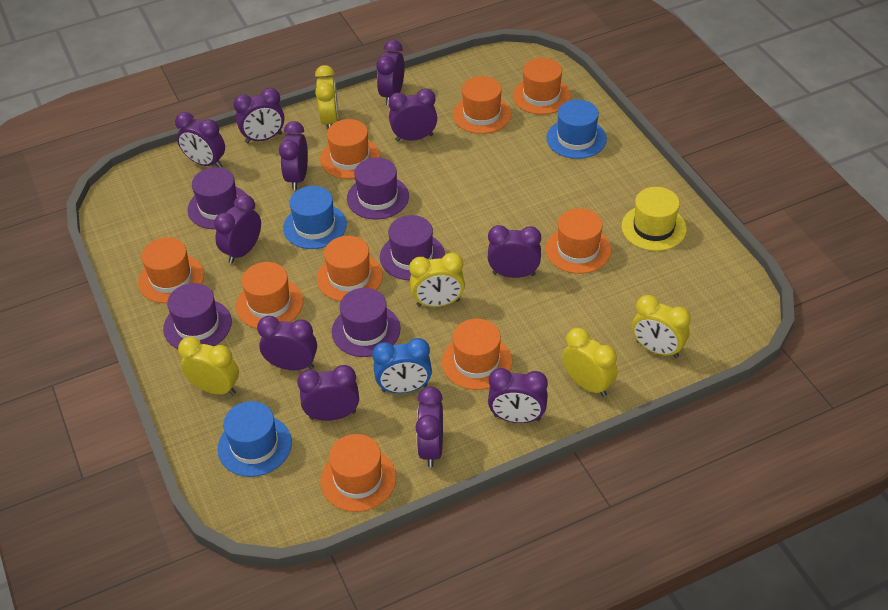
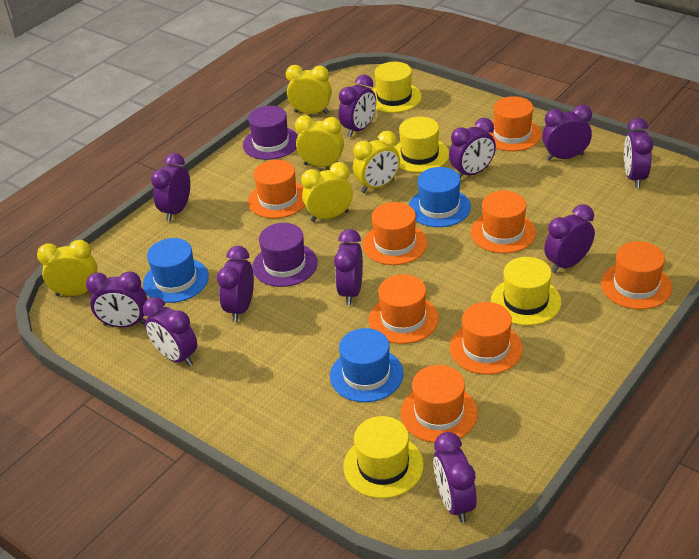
blue clock: [372,338,432,393] = 1 -> none = 0
orange hat: [138,237,204,303] [236,262,303,328] [317,236,383,301] [320,119,380,179] [320,434,396,512] [442,319,512,390] [453,76,511,134] [513,58,571,115] [546,208,611,274] = 9 -> [248,160,305,219] [363,202,428,265] [368,274,439,344] [401,365,478,443] [450,302,523,375] [471,191,536,254] [488,96,542,151] [601,241,672,309] = 8
purple hat: [163,283,232,349] [188,167,247,229] [332,288,400,357] [347,158,409,219] [380,215,445,280] = 5 -> [243,106,298,160] [252,223,318,287] = 2
yellow hat: [621,187,687,251] = 1 -> [343,416,424,499] [372,62,422,113] [394,117,449,173] [491,257,561,326] = 4

